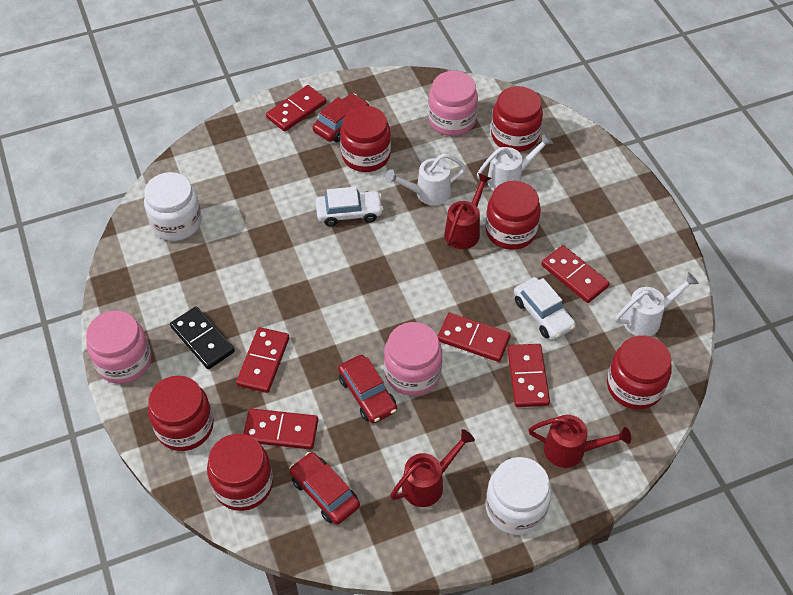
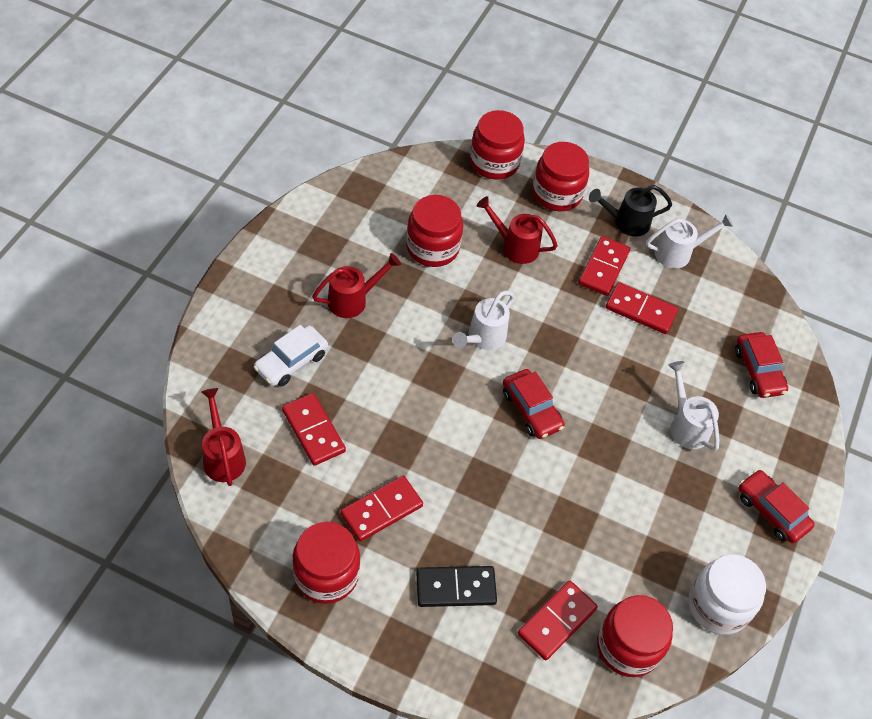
black watering can: none = 0 -> [589,185,672,237] = 1
pink jar: [86,310,151,384] [384,322,442,396] [428,71,478,136] = 3 -> none = 0
red domino: [236,327,289,393] [243,408,318,450] [266,85,327,132] [438,313,511,362] [507,344,550,407] [541,245,610,303] = 6 -> [282,393,346,466] [341,476,423,542] [518,581,598,661] [578,236,630,296] [606,282,678,334] = 5
red jar: [148,376,214,451] [207,434,273,511] [340,106,391,172] [485,181,541,250] [491,86,543,152] [607,335,672,410] = 6 -> [292,522,360,604] [406,195,463,267] [470,110,525,179] [532,142,589,211] [597,595,673,677] = 5
white car: [316,187,384,226] [514,277,576,340] = 2 -> [254,325,328,387] = 1
white jar: [144,172,202,241] [485,457,552,535] = 2 -> [688,554,766,635] = 1

